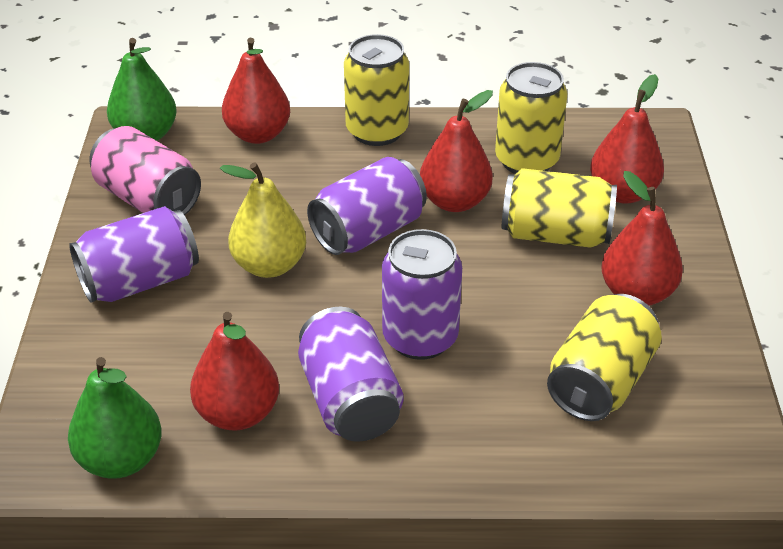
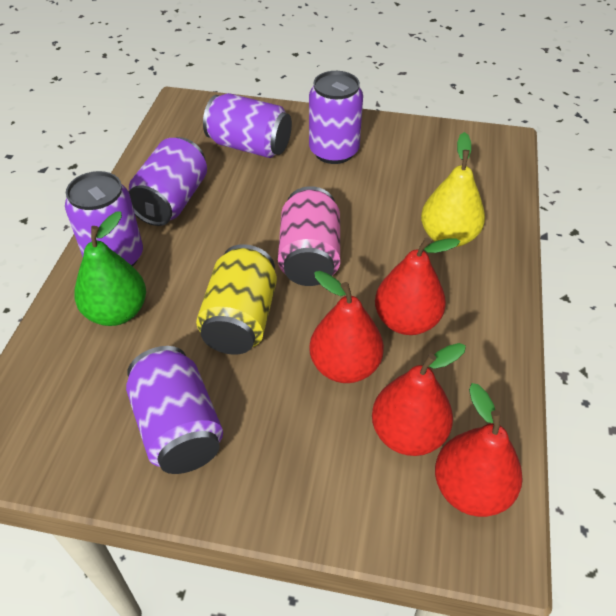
green pear: [68,357,162,479] [107,38,177,141] = 2 -> [74,212,146,326] = 1
purple can: [69,206,199,303] [298,307,403,442] [307,157,427,255] [382,229,462,360] = 4 -> [65,171,143,266] [126,346,223,474] [129,137,207,226] [203,93,292,158] [309,71,363,164] = 5
red pear: [190,312,279,431] [222,38,290,144] [420,90,493,212] [590,74,664,204] [601,171,683,306] = 5 -> [309,271,384,383] [372,343,466,456] [375,237,460,335] [435,383,523,517] = 4
yellow can: [344,34,409,146] [495,62,567,174] [502,168,617,248] [547,294,662,421] = 4 -> [196,244,277,355] = 1

